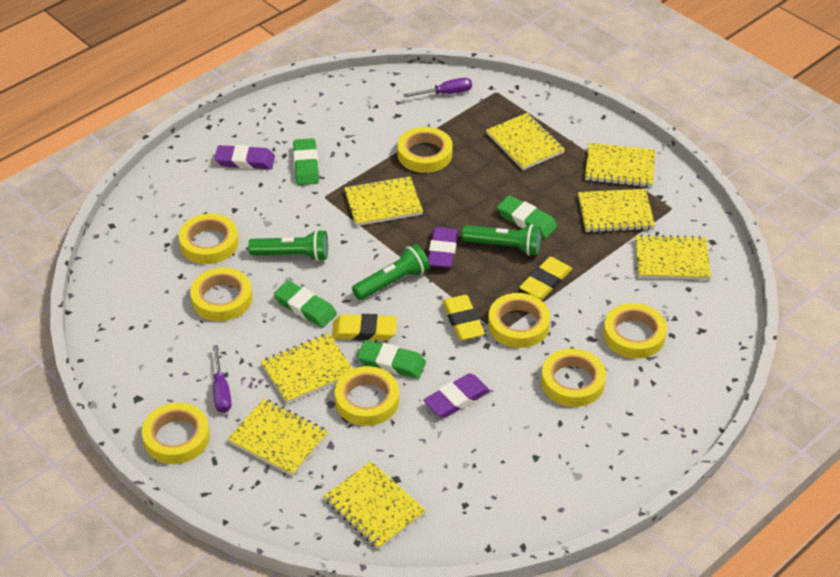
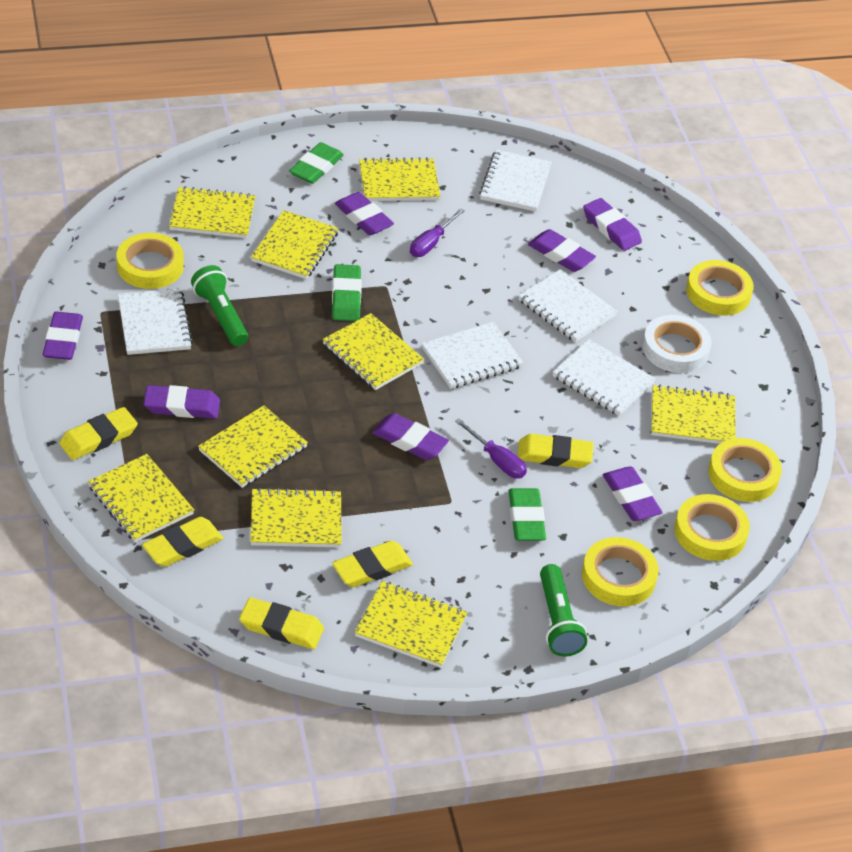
green eraser: [274,281,337,328] [293,138,319,185] [357,340,426,379] [497,195,557,238] = 4 -> [289,142,344,184] [332,264,362,321] [509,488,546,541] = 3
green flashlight: [248,230,328,261] [352,244,430,300] [462,224,541,256] = 3 -> [191,265,248,346] [540,564,587,656] = 2
purple eraser: [214,145,275,169] [424,373,490,418] [428,227,458,268] = 3 -> [42,312,83,360] [144,385,220,419] [335,192,394,235] [372,413,449,460] [528,229,596,272] [583,198,642,251] [603,466,663,521] = 7
white notebook: none = 0 -> [118,289,193,355] [422,322,524,389] [479,150,552,212] [518,269,618,342] [553,339,656,416] = 5
white tape: none = 0 -> [642,315,712,373] = 1
yellow eraser: [332,314,397,341] [442,295,485,340] [519,257,572,300] = 3 -> [59,407,138,460] [142,517,223,567] [239,597,324,649] [332,541,413,587] [518,434,594,468] = 5
yellow notebook: [228,399,328,476] [261,333,353,404] [324,461,426,550] [344,176,423,226] [486,113,565,170] [578,189,655,233] [585,143,655,187] [635,234,711,280] = 8 -> [88,454,194,542] [169,186,255,238] [198,405,308,488] [250,487,342,548] [251,210,338,279] [323,313,424,390] [355,581,468,668] [359,157,441,201] [651,385,736,444] = 9
yellow tape: [142,402,210,464] [179,213,239,264] [190,268,252,321] [335,366,399,426] [397,127,453,173] [488,293,550,348] [541,348,606,407] [603,303,667,359] = 8 -> [117,233,184,289] [582,537,659,606] [674,494,750,561] [686,260,754,316] [708,438,782,502] = 5

